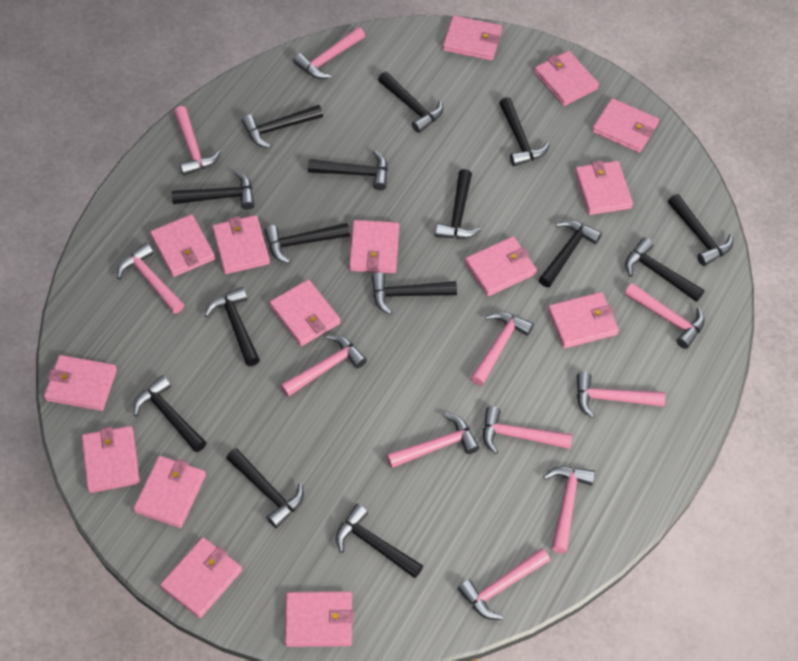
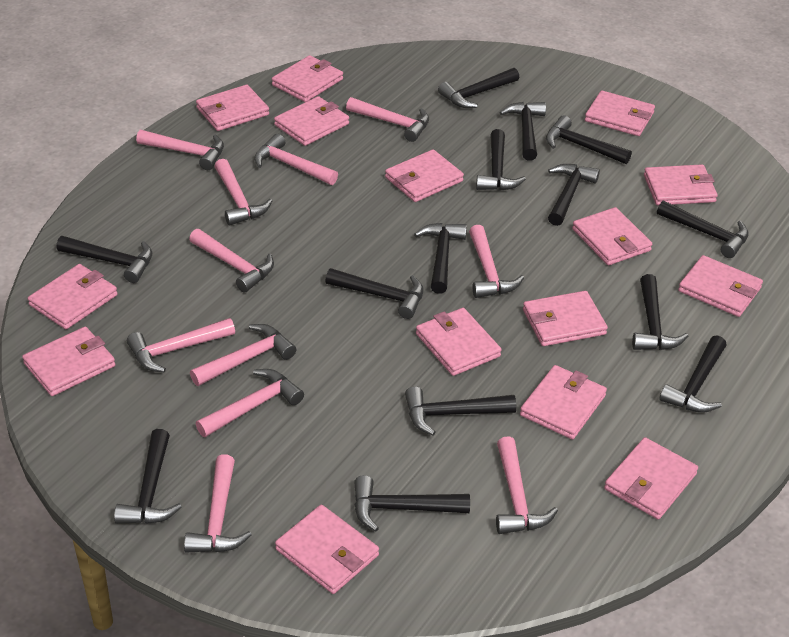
black hammer: [133,375,207,452] [172,171,254,210] [204,287,260,366] [226,448,304,528] [242,105,323,148] [265,223,350,264] [308,151,388,190] [336,504,423,578] [372,273,457,315] [378,72,443,133] [435,169,482,239] [499,97,550,166] [539,220,602,287] [625,237,704,302] [668,194,733,266] = 15 -> [56,236,152,283] [114,429,182,524] [325,268,424,319] [354,475,470,531] [405,386,516,435] [414,223,467,294] [438,68,519,108] [476,129,526,191] [500,102,546,161] [546,115,632,164] [548,164,600,226] [632,274,688,350] [657,201,749,258] [659,335,727,413] = 14

